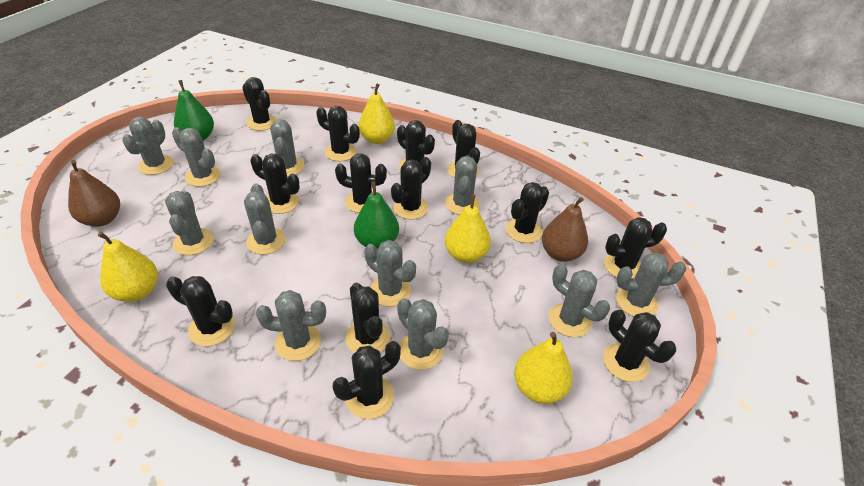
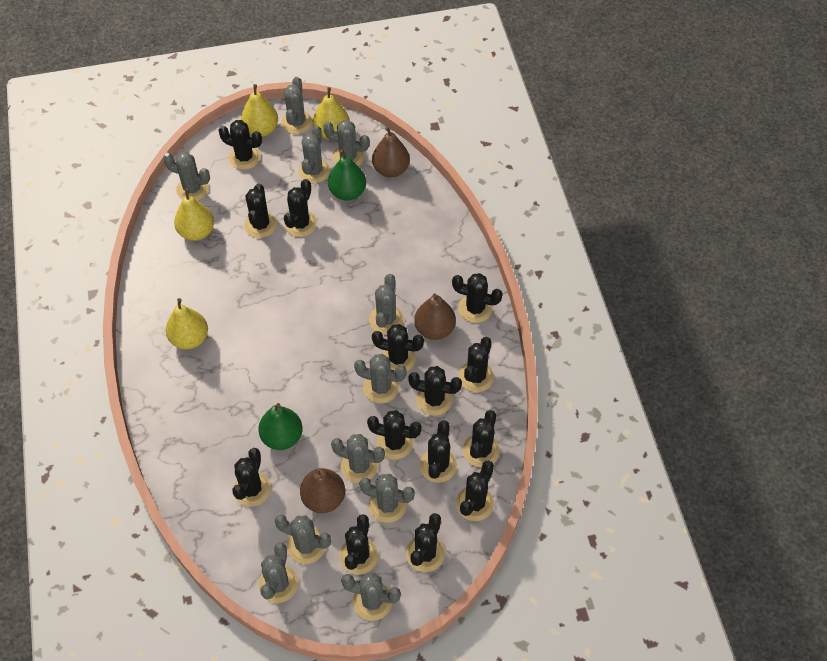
black cactus: [166,276,235,346] [242,77,277,131] [250,154,300,214] [316,106,360,161] [332,341,401,419] [335,154,387,213] [345,283,390,353] [391,157,431,220] [397,120,435,170] [447,120,480,178] [506,182,549,243] [603,310,676,382] [604,217,667,278] = 13 -> [219,120,262,170] [232,448,271,507] [244,184,277,238] [284,179,317,237] [339,514,378,575] [367,410,422,460] [372,324,424,371] [406,513,445,572] [408,366,462,416] [419,420,457,483] [452,273,503,323] [456,461,494,521] [458,337,494,392] [463,410,500,467] = 14
brown pear: [68,160,120,227] [542,197,588,262] = 2 -> [300,468,345,513] [372,126,410,177] [414,293,456,340] = 3

